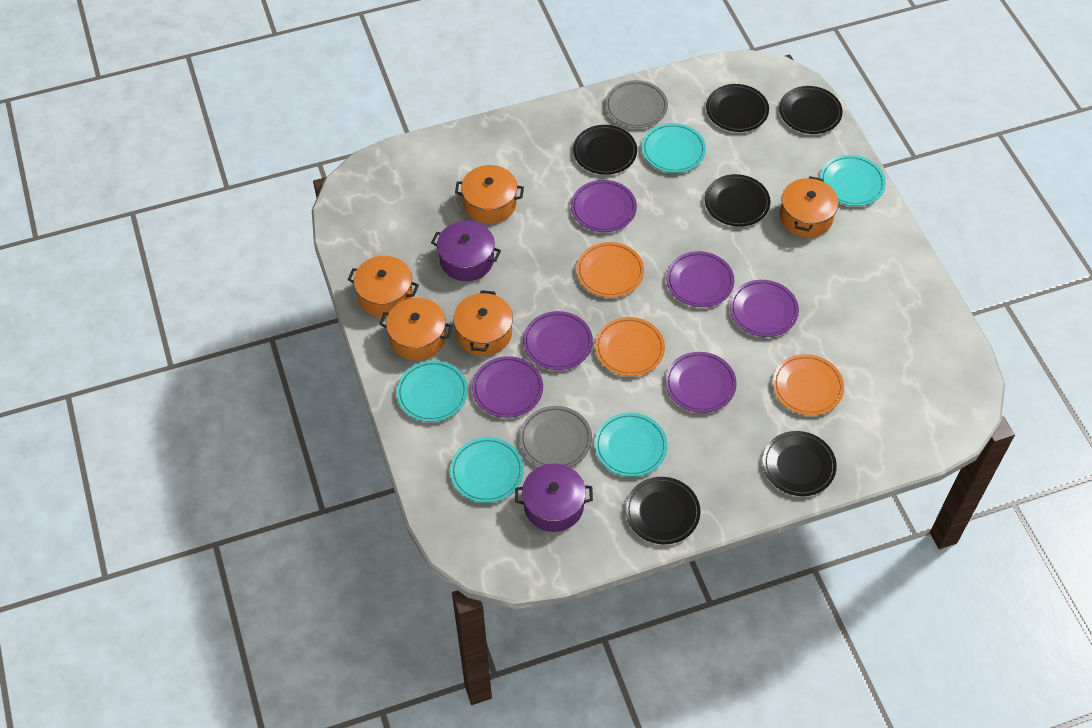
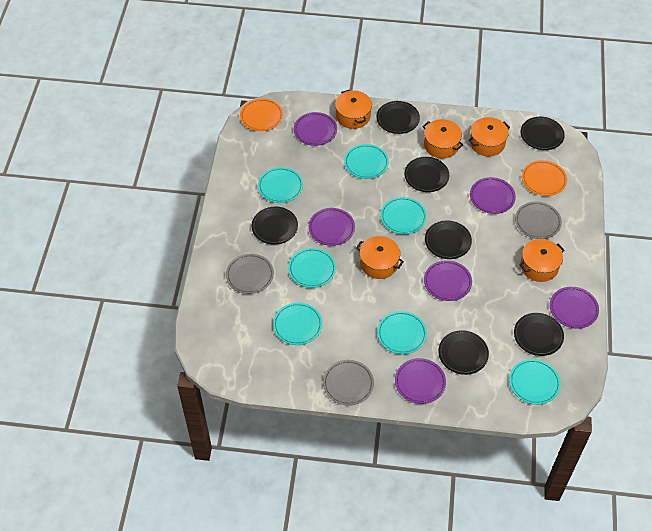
black plate: [573,125,637,175] [625,477,700,544] [705,174,770,227] [706,84,769,132] [763,431,837,496] [779,86,843,134] = 6 -> [252,207,298,245] [376,101,420,134] [404,157,449,192] [425,221,472,259] [438,330,489,375] [514,313,564,356] [521,117,565,150] = 7
grey plate: [519,406,592,467] [605,80,668,128] = 2 -> [226,254,274,294] [323,360,374,406] [515,201,562,239] = 3
orange plate: [576,242,644,298] [595,317,665,376] [773,354,844,416] = 3 -> [240,98,283,131] [522,160,567,196] = 2
purple pot: [431,221,501,281] [515,464,593,532] = 2 -> none = 0
turquoise plate: [396,360,468,422] [450,437,524,503] [595,413,668,477] [642,123,706,173] [820,155,886,206] = 5 -> [258,167,303,203] [273,302,322,345] [288,248,336,288] [344,144,389,179] [377,311,427,354] [380,197,427,234] [509,359,561,405] = 7

